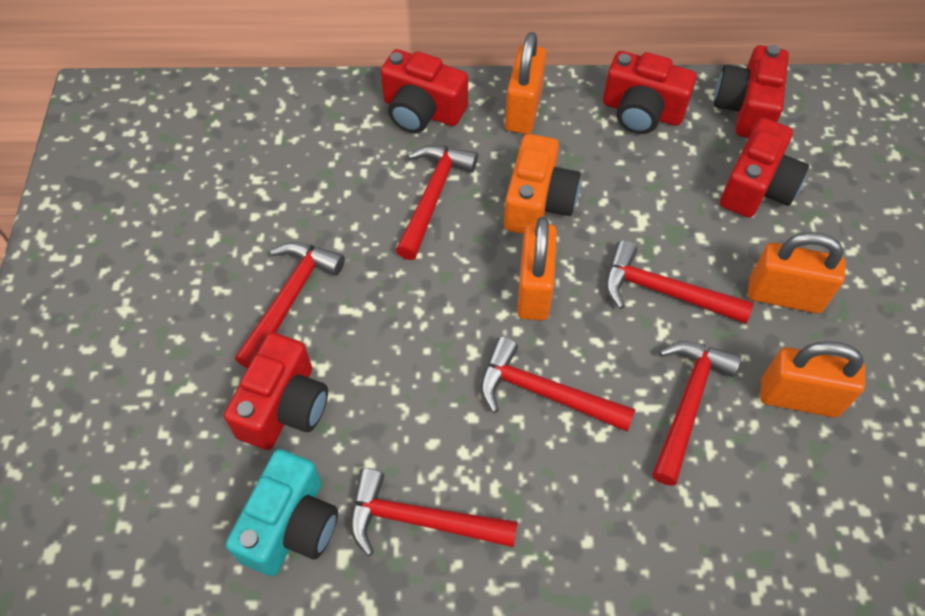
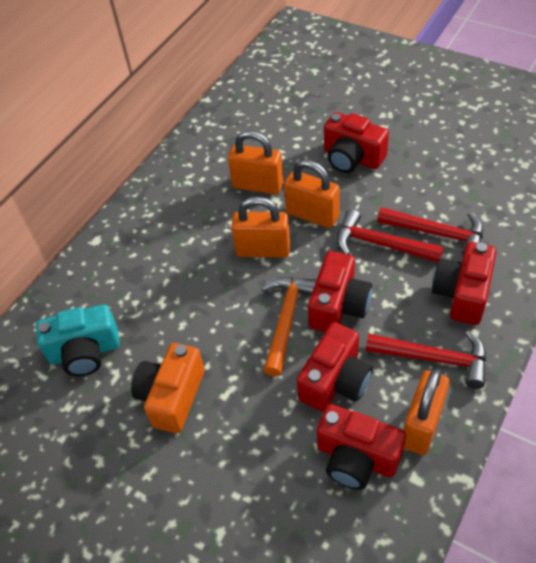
orange hammer: none = 0 -> [261,277,317,377] = 1
red hammer: [235,242,345,368] [350,468,518,556] [396,145,478,260] [480,336,636,431] [605,240,754,324] [652,341,741,486] = 6 -> [337,209,444,262] [366,331,487,389] [377,207,483,255] = 3

